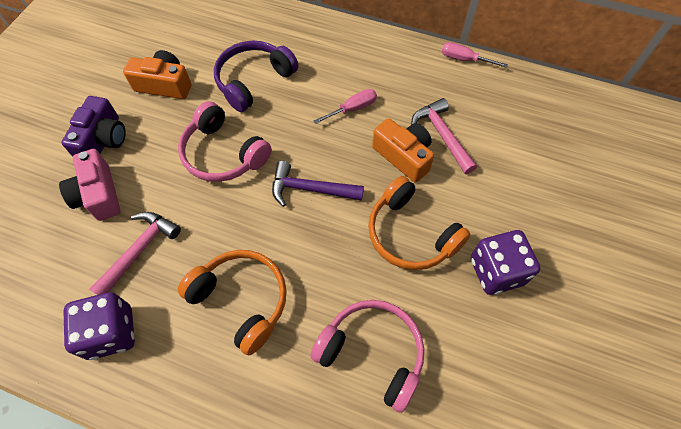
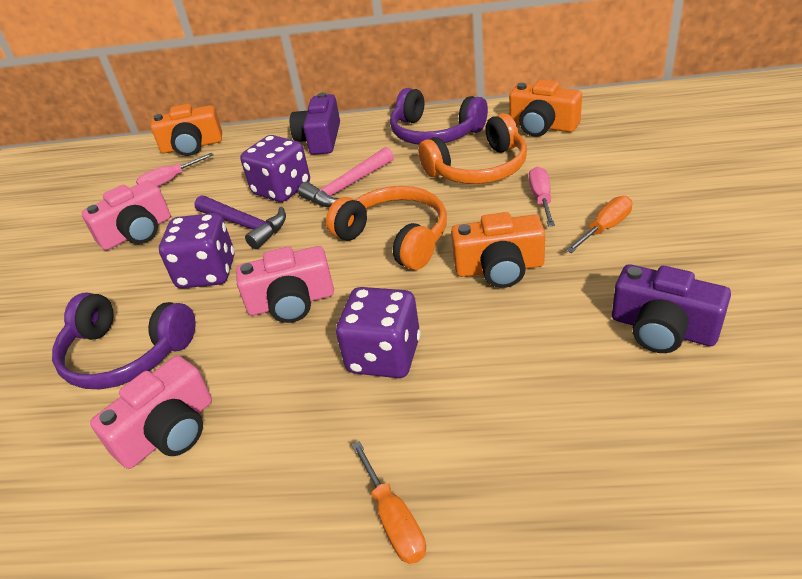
orange camera: [123,50,191,99] [372,118,434,182] = 2 -> [151,104,222,156] [451,212,545,288] [509,80,582,137] = 3
orange screwdriver: none = 0 -> [352,441,426,564] [566,196,632,253] = 2
pink camera: [59,149,121,221] = 1 -> [81,180,171,250] [90,356,212,469] [236,246,334,323] = 3
pink hammer: [89,212,181,295] [411,98,477,174] = 2 -> [298,147,394,207] = 1
pink headphones: [178,101,272,182] [310,300,424,413] = 2 -> none = 0
purple camera: [61,96,126,157] = 1 -> [290,92,340,155] [612,264,731,353] = 2
purple dice: [63,292,135,360] [471,230,540,295] = 2 -> [159,213,234,288] [240,135,310,202] [336,287,420,378] = 3
purple headphones: [214,41,299,112] = 1 -> [52,292,196,389] [390,88,488,145] = 2

